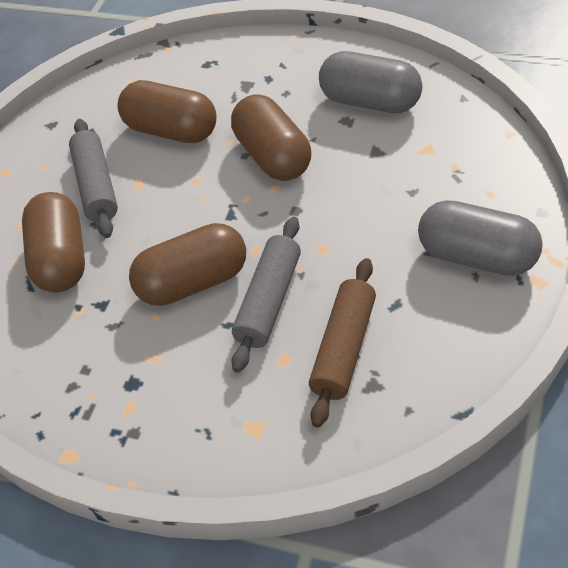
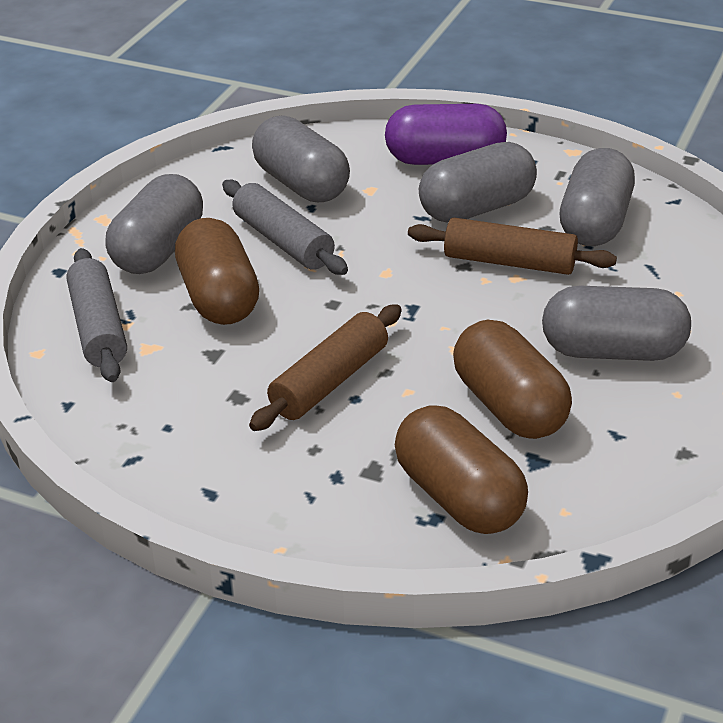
brown capsule: [22,192,85,293] [118,80,216,143] [129,223,246,306] [231,95,311,181] = 4 -> [175,218,259,325] [395,405,528,534] [453,320,572,439] = 3
brown rolling pin: [309,258,376,428] = 1 -> [249,304,402,431] [408,218,617,275] = 2
grey capsule: [319,51,422,113] [418,200,543,276] = 2 -> [105,174,203,274] [252,115,350,202] [419,142,537,222] [542,286,691,361] [560,148,635,246] = 5
purple capsule: none = 0 -> [385,104,507,165] = 1

